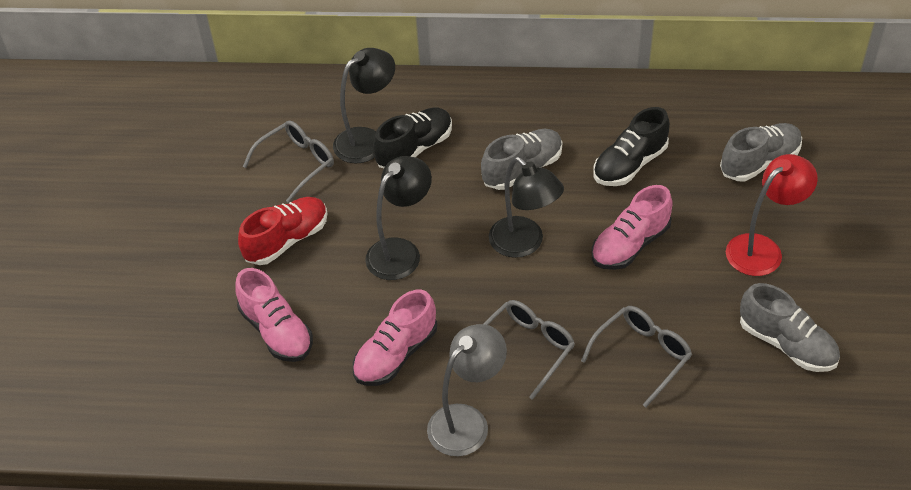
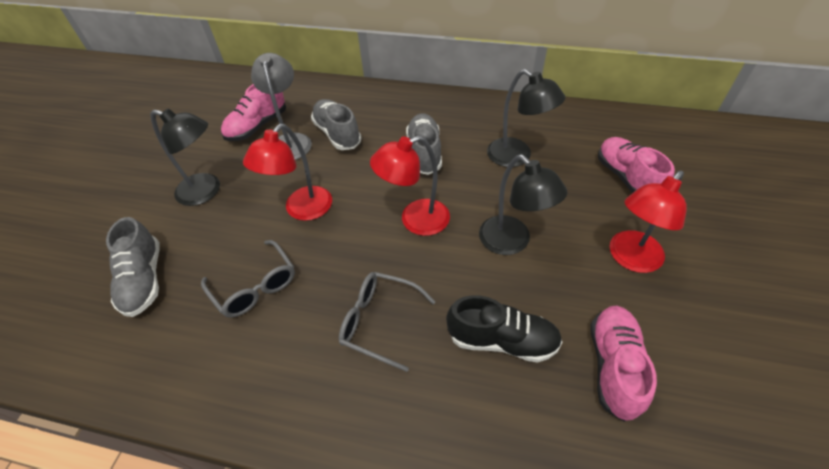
black shoe: [373,107,452,168] [593,107,670,186] = 2 -> [446,295,563,363] = 1
grey glasses: [243,120,334,203] [483,300,575,400] [581,306,692,407] = 3 -> [201,240,295,318] [339,272,435,372] = 2
red lamp: [726,154,818,276] = 1 -> [243,124,332,221] [370,136,450,236] [610,171,687,273] = 3
red shoe: [238,197,328,265] = 1 -> none = 0

